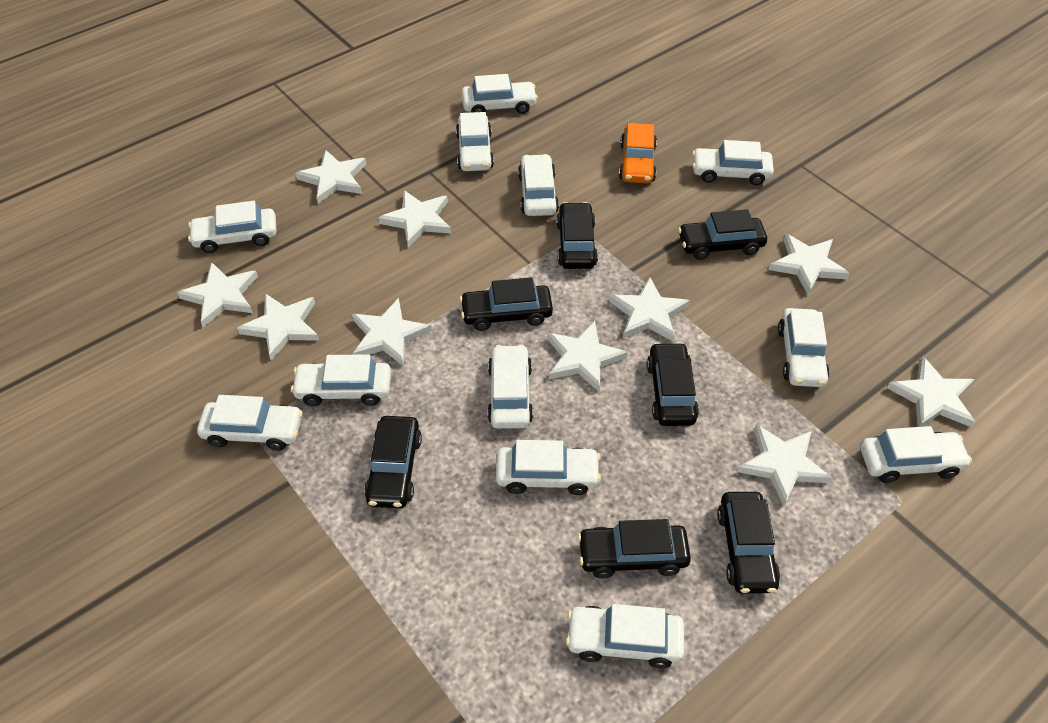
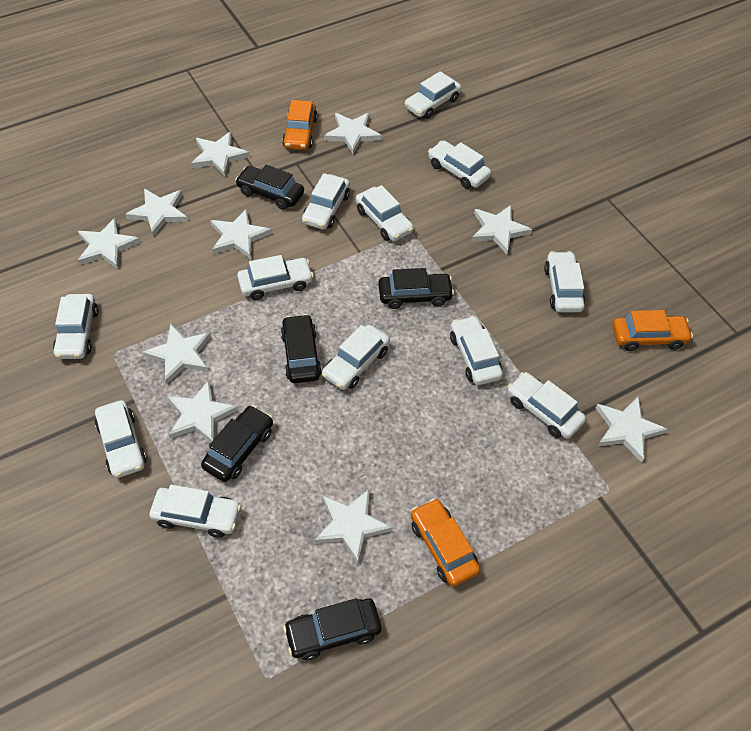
black car: [364,416,422,508] [460,277,553,331] [556,202,598,269] [578,519,691,578] [647,342,699,426] [678,209,767,260] [717,492,780,594] = 7 -> [201,405,273,482] [235,165,304,210] [281,314,322,383] [283,598,381,660] [378,268,454,309] = 5
orange car: [619,123,657,184] = 1 -> [282,100,318,150] [411,498,480,587] [612,310,693,351] = 3

